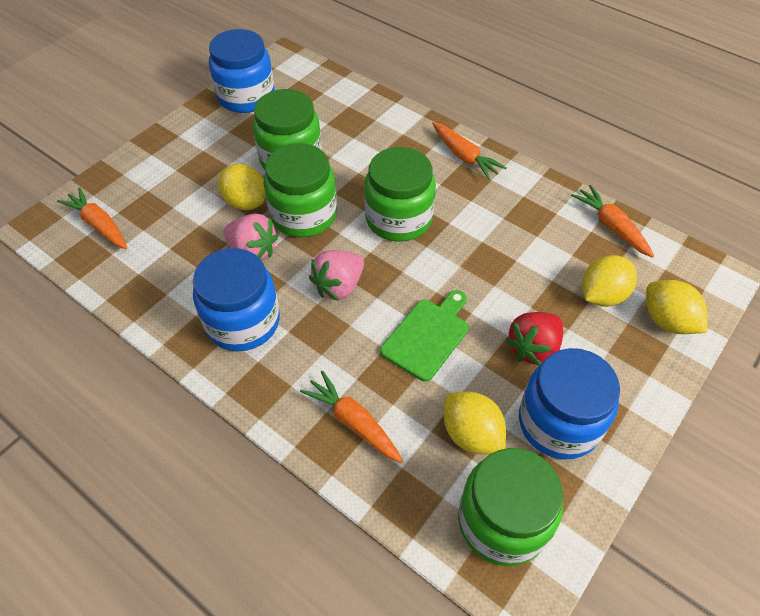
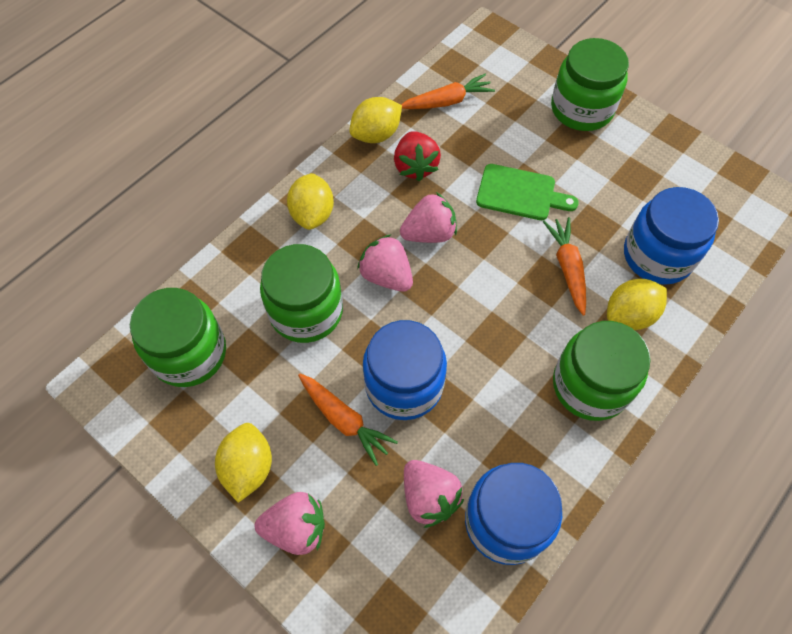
orange carrot: [57,187,127,249] [300,370,403,463] [432,122,506,180] [571,185,654,258] = 4 -> [298,374,398,466] [401,74,495,109] [543,217,586,316] = 3
pink strawberry: [224,214,279,260] [309,250,364,301] = 2 -> [255,492,325,555] [357,234,413,292] [400,192,457,243] [404,460,464,528] = 4

